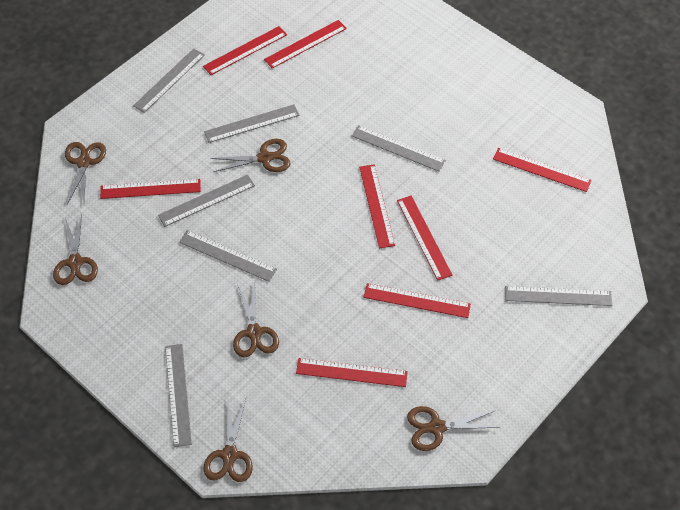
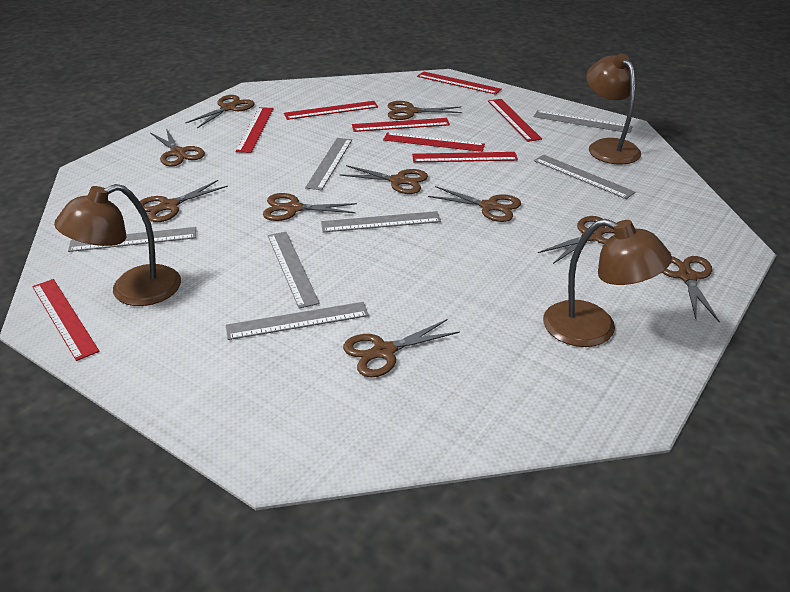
brown lamp: none = 0 -> [54,184,181,306] [543,219,672,347] [586,53,641,165] = 3
brown scissors: [53,215,98,285] [65,142,106,205] [203,399,253,482] [211,139,291,172] [233,282,279,357] [407,406,500,451] = 6 -> [140,180,228,222] [150,128,205,167] [186,95,255,128] [263,193,357,221] [339,165,428,194] [343,319,460,377] [388,101,463,120] [428,186,521,222] [538,216,614,264] [662,256,720,323] = 10

